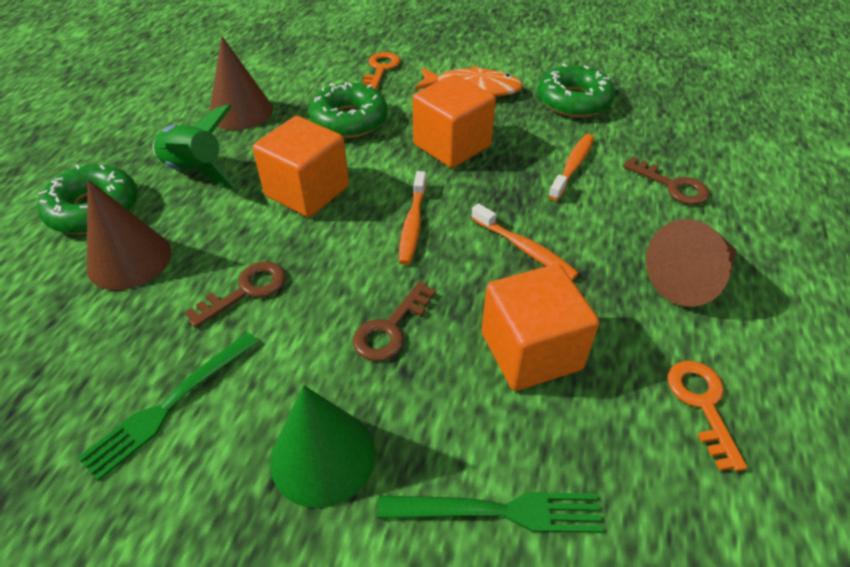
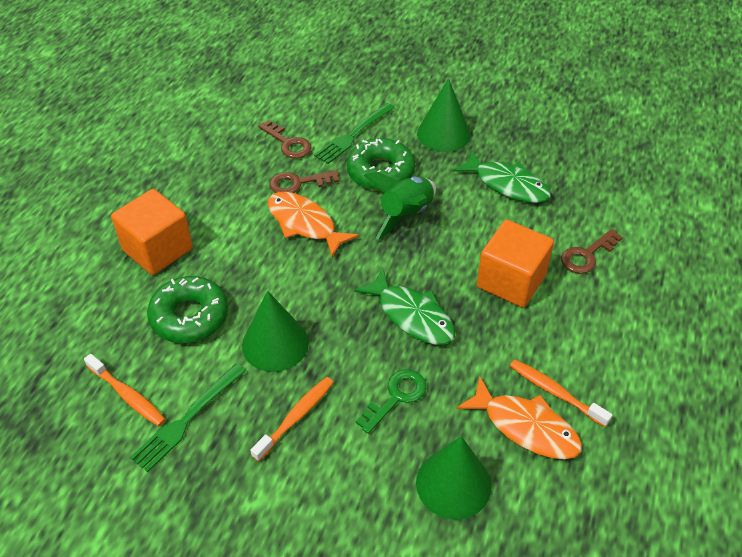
brown cone: [87,179,171,290] [209,36,273,130] [646,219,737,307] = 3 -> none = 0
green cone: [270,385,375,508] = 1 -> [242,291,309,372] [416,436,491,520] [417,78,471,152] = 3
green donut: [37,164,138,234] [309,82,388,138] [538,63,615,118] = 3 -> [147,276,228,343] [347,138,415,191] = 2
green fish: none = 0 -> [354,268,455,345] [453,150,551,203] = 2
green key: none = 0 -> [356,369,426,434] = 1
orange cube: [252,116,349,217] [413,74,496,168] [482,264,599,391] = 3 -> [111,189,193,275] [477,220,554,308] = 2
orange fish: [415,66,523,97] = 1 -> [268,192,359,258] [457,376,582,459] = 2
orange key: [363,52,400,90] [668,361,747,471] = 2 -> none = 0

